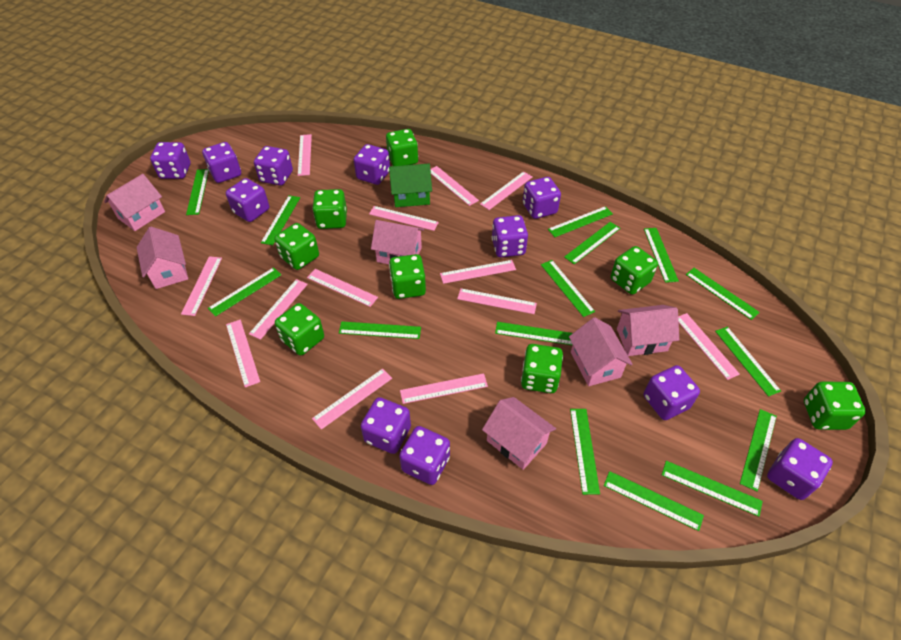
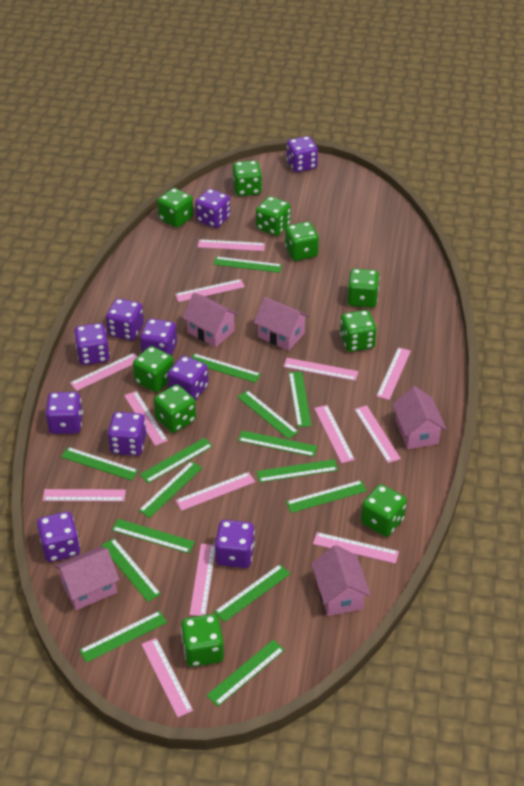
green dice: [274,223,319,270] [275,303,324,355] [312,189,347,229] [386,129,418,166] [389,254,426,299] [521,344,563,393] [611,246,658,295] [804,382,866,430] = 8 -> [133,346,174,392] [154,384,196,433] [157,188,193,228] [181,614,224,667] [233,160,262,196] [256,196,291,236] [285,222,319,261] [340,310,376,352] [347,269,380,308] [361,484,407,537] = 10
green house: [389,164,432,207] = 1 -> none = 0
pink house: [104,174,165,231] [137,227,188,289] [371,220,424,264] [482,397,556,470] [569,317,633,386] [617,305,679,356] = 6 -> [54,546,119,610] [182,293,239,347] [254,297,309,351] [311,545,371,616] [392,386,446,449] = 5
purple dice: [150,142,191,179] [202,142,241,183] [226,178,269,222] [254,146,293,185] [354,144,390,185] [361,397,411,454] [399,426,450,485] [492,215,528,257] [523,177,561,219] [644,365,700,420] [767,438,833,500] = 11 -> [37,511,80,562] [45,392,83,434] [74,323,110,365] [106,298,144,340] [108,412,146,456] [140,318,177,356] [167,356,208,400] [195,189,230,228] [215,520,255,568] [287,136,318,172] = 10

